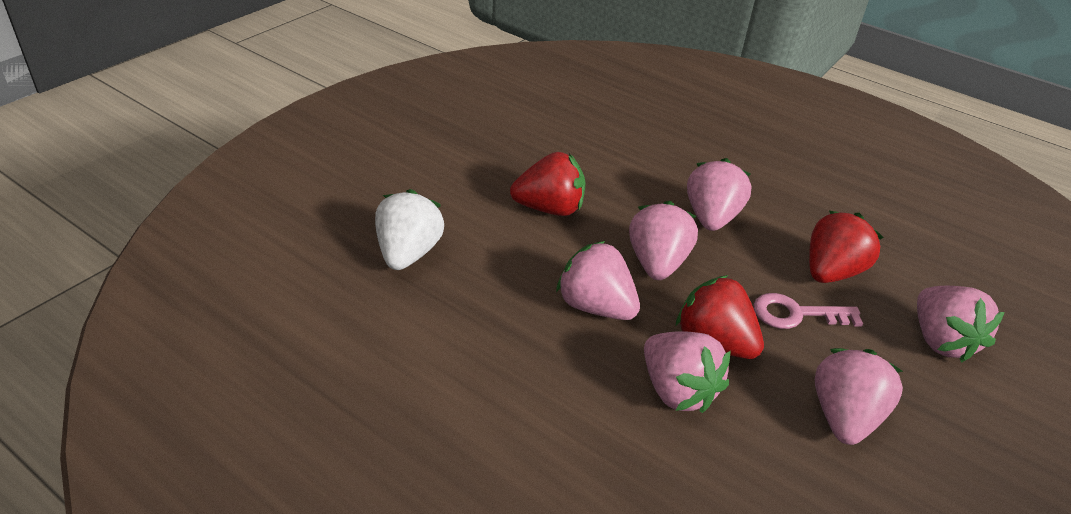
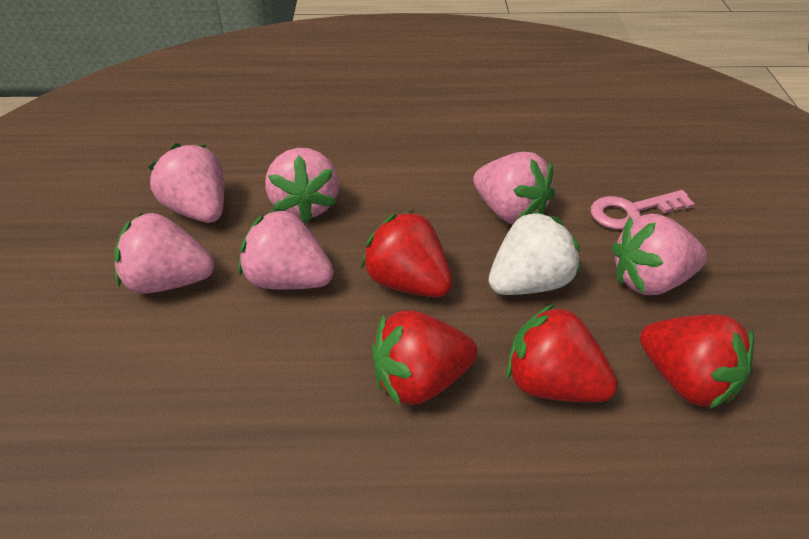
red strawberry: [510,152,585,216] [676,275,764,359] [809,211,883,283] = 3 -> [361,210,453,297] [372,310,478,406] [506,303,618,402] [640,314,754,410] = 4

